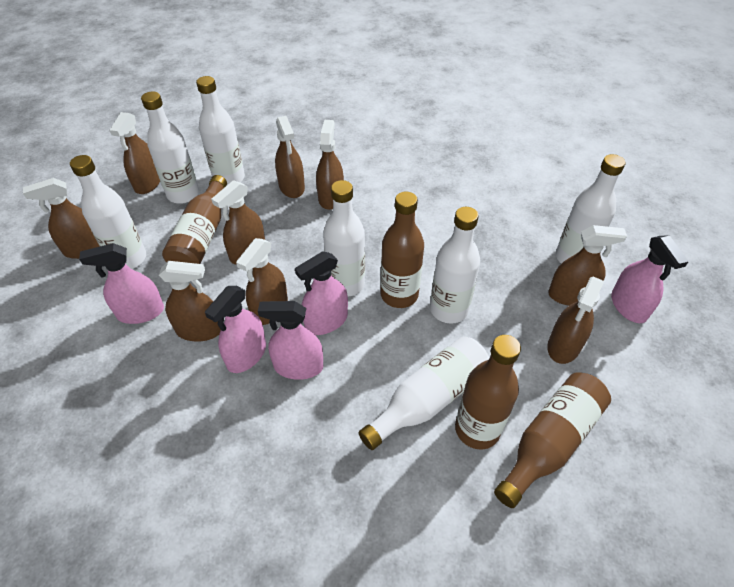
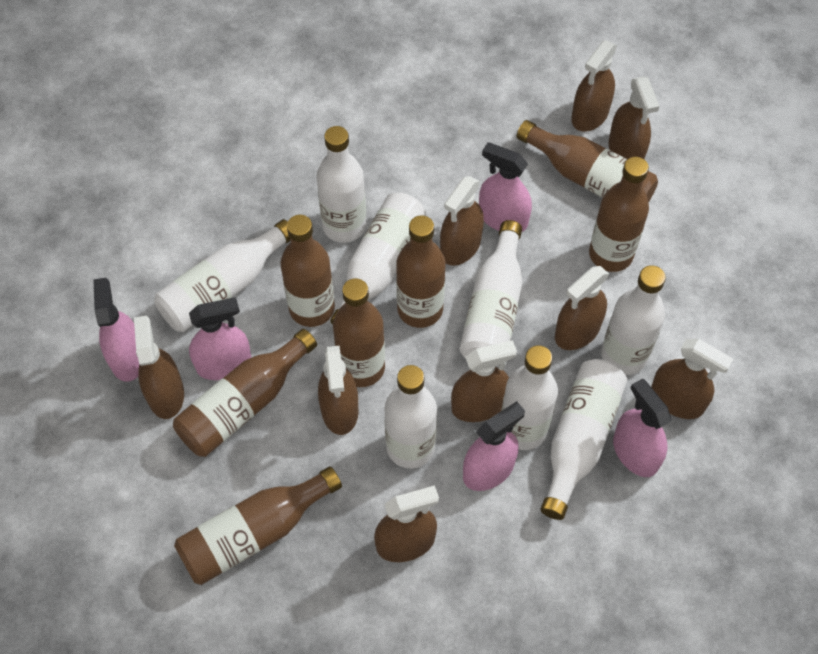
brown bottle: [162,175,227,264] [381,192,424,308] [455,335,521,449] [494,372,611,508] = 4 -> [173,329,317,457] [174,466,342,585] [281,215,335,327] [333,278,385,387] [396,215,445,328] [517,120,658,203] [589,157,649,272] = 7
white bottle: [70,155,146,269] [141,91,199,204] [196,76,245,185] [323,180,365,297] [358,336,489,450] [430,207,480,324] [556,154,625,264] = 7 -> [154,219,291,332] [316,126,366,243] [330,192,427,325] [384,365,437,469] [460,220,523,359] [501,345,558,450] [540,359,627,520] [601,265,666,375] = 8

